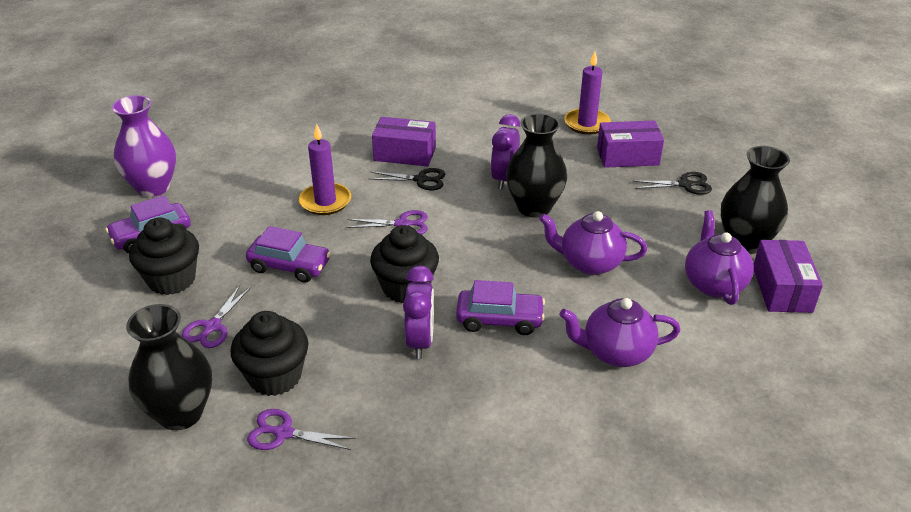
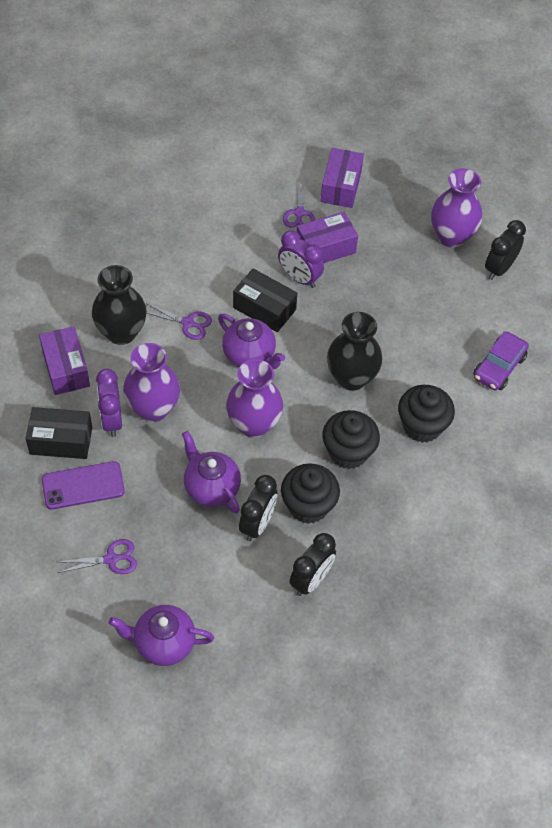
black box: none = 0 -> [26,407,92,459] [233,269,297,332] = 2
black clock: none = 0 -> [239,475,277,541] [289,533,336,596] [485,220,526,280] = 3
black scissors: [370,168,445,190] [633,172,712,195] = 2 -> none = 0
black vase: [126,304,212,430] [506,113,567,218] [721,146,790,254] = 3 -> [92,265,147,345] [327,312,382,391] = 2
purple candle: [299,124,351,215] [564,52,611,135] = 2 -> none = 0
purple car: [105,195,191,253] [246,226,331,283] [456,280,545,335] = 3 -> [473,331,529,390] = 1
purple phone: none = 0 -> [42,461,125,510] = 1
purple vase: [112,95,176,197] = 1 -> [123,343,180,422] [226,359,283,438] [431,168,482,248] = 3

